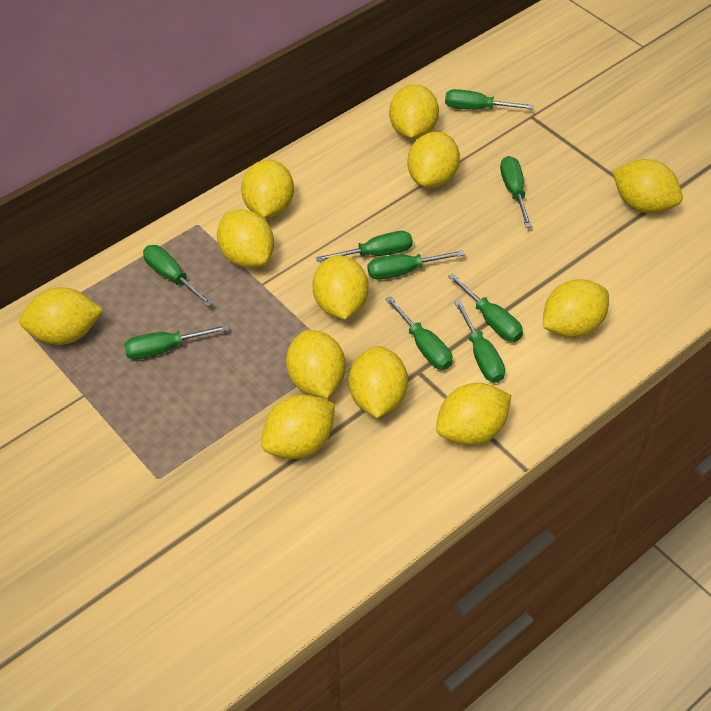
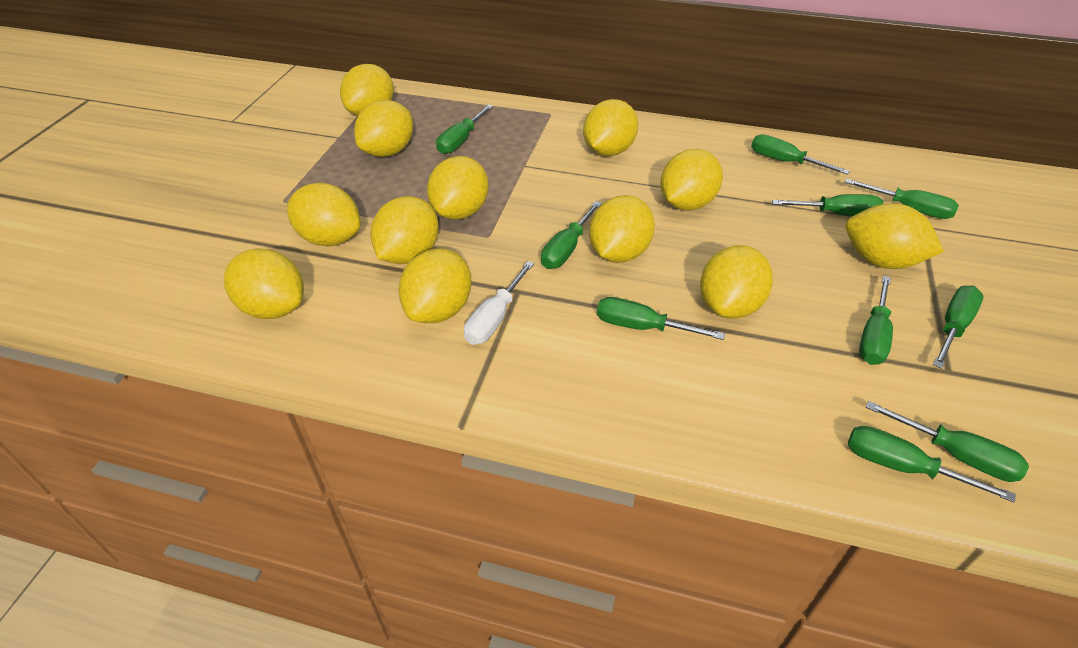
green screwdriver: [124,325,229,360] [143,245,213,307] [316,231,413,262] [367,250,465,280] [385,296,452,370] [445,89,534,110] [448,274,523,342] [454,300,505,383] [500,156,532,228] = 9 -> [436,105,493,154] [541,201,602,269] [597,297,725,340] [751,134,850,175] [772,194,884,216] [845,179,959,219] [848,426,1015,502] [859,276,893,365] [866,401,1029,482] [933,286,983,369] = 10
white screwdriver: none = 0 -> [464,261,534,345] = 1

